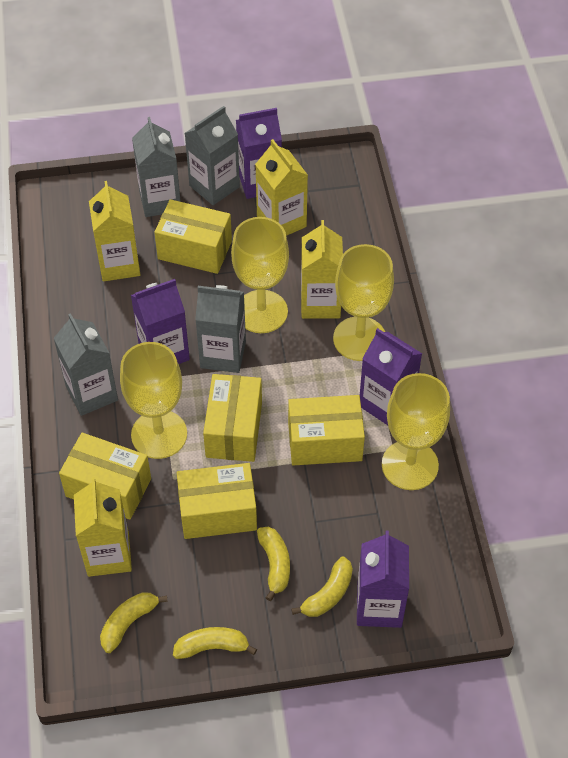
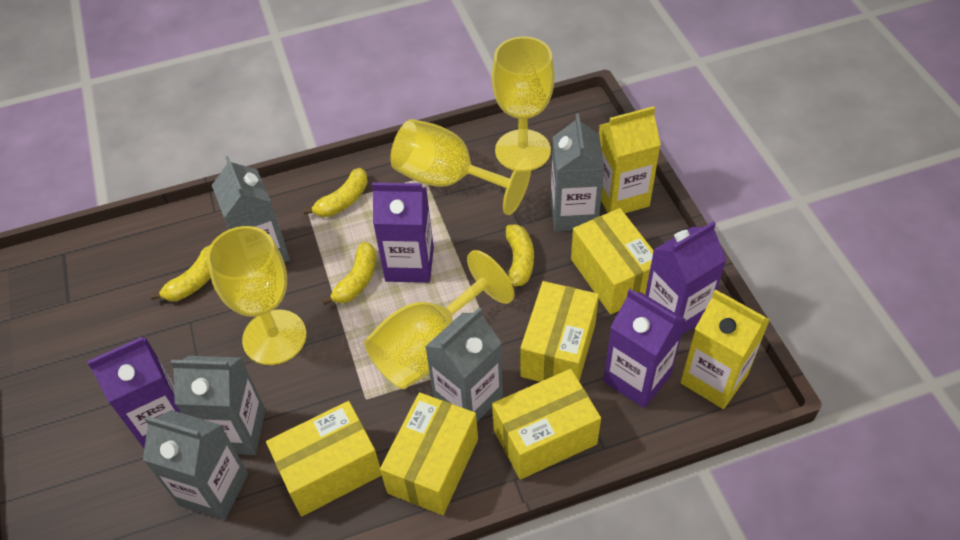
grey carton: [54,313,118,416] [132,117,181,217] [185,106,240,205] [195,285,246,373] = 4 -> [143,410,248,520] [170,356,266,455] [212,156,290,262] [425,307,503,422] [551,113,605,231] = 5
yellow carton: [74,477,132,577] [89,181,140,281] [255,139,308,236] [301,220,343,319] = 4 -> [599,106,661,213] [680,290,770,409] = 2

